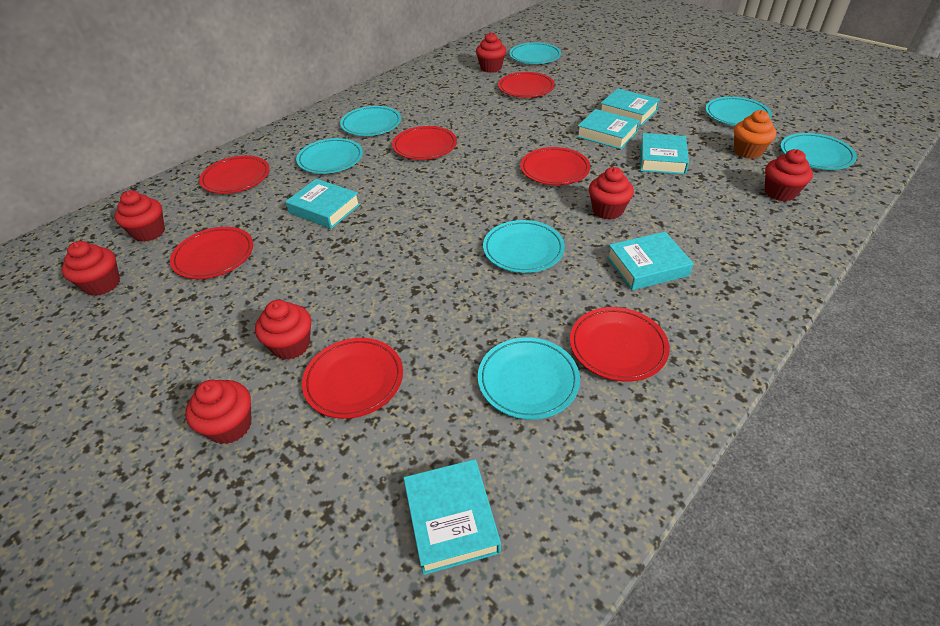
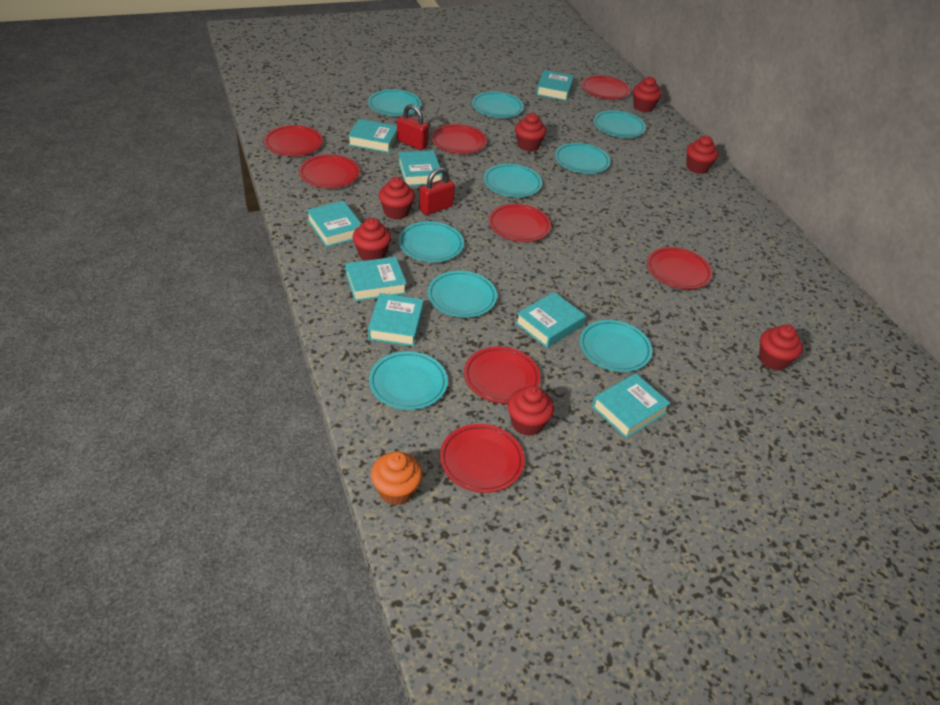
red padlock: none = 0 -> [397,104,429,150] [419,167,455,215] = 2
red plate: [170,227,253,279] [199,155,270,194] [302,338,403,419] [392,126,457,160] [498,72,555,98] [520,147,590,185] [570,307,670,382] = 7 -> [264,125,323,156] [299,154,360,188] [431,124,487,154] [440,424,525,493] [464,347,541,404] [489,204,551,242] [581,75,630,100] [647,247,712,289] = 8
turquoise book: [285,179,360,229] [404,459,501,575] [577,109,640,149] [601,89,660,126] [607,232,694,290] [640,133,689,175] = 6 -> [307,201,362,247] [345,257,407,301] [348,119,397,153] [368,293,424,346] [398,150,443,186] [515,292,586,348] [536,70,574,101] [592,373,671,438] = 8
turquoise plate: [296,138,363,174] [340,106,401,136] [478,337,580,420] [483,220,565,273] [509,42,561,64] [705,97,772,126] [780,133,857,170] = 7 -> [368,89,421,116] [369,351,448,410] [399,221,464,262] [427,271,497,318] [472,92,524,118] [484,164,542,197] [555,143,610,174] [580,320,652,372] [594,110,646,138] = 9

